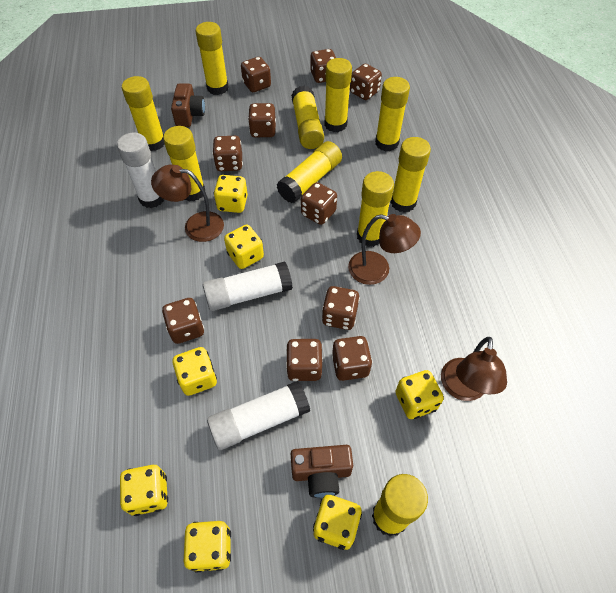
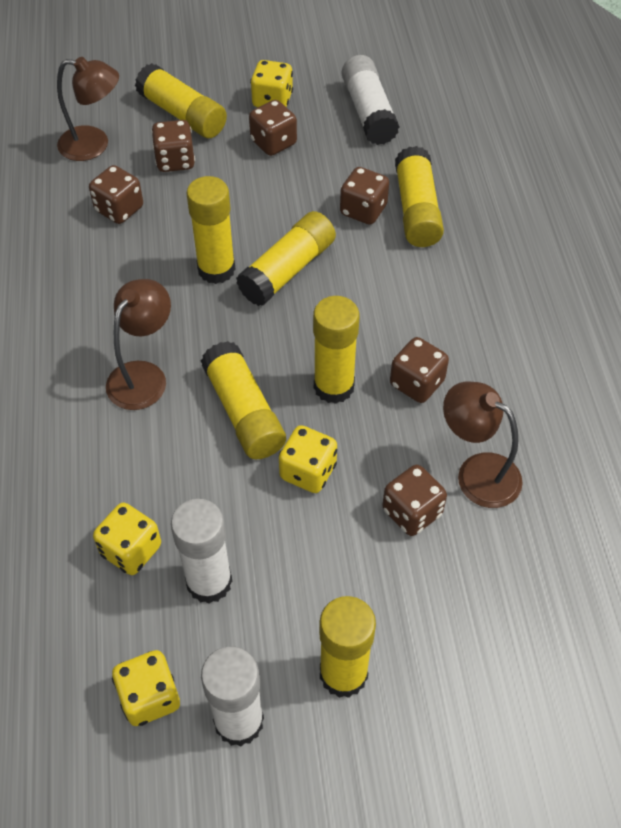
brown camera: [171,83,205,127] [291,445,353,498] = 2 -> none = 0
brown dice: [162,298,204,344] [212,136,243,171] [241,57,271,92] [248,103,276,137] [286,339,323,381] [301,182,337,225] [310,49,336,83] [322,286,360,330] [332,336,372,381] [350,64,382,100] = 10 -> [89,165,143,224] [151,120,195,172] [249,100,297,156] [340,167,389,225] [382,465,447,536] [390,337,449,403] = 6
yellow dice: [120,465,168,516] [172,347,217,396] [184,521,231,572] [214,175,248,213] [224,225,264,269] [313,495,362,550] [396,370,444,419] = 7 -> [93,502,161,575] [112,650,180,726] [250,60,293,108] [279,425,337,493] = 4
yellow glue stick: [122,76,165,151] [163,126,205,201] [196,22,229,95] [277,141,342,203] [291,86,324,149] [324,58,352,132] [357,171,394,247] [372,474,428,537] [375,77,410,152] [391,137,431,213] = 10 -> [135,63,227,138] [187,176,236,284] [201,341,286,459] [236,211,336,306] [313,296,360,404] [319,596,376,698] [395,146,444,247] = 7

